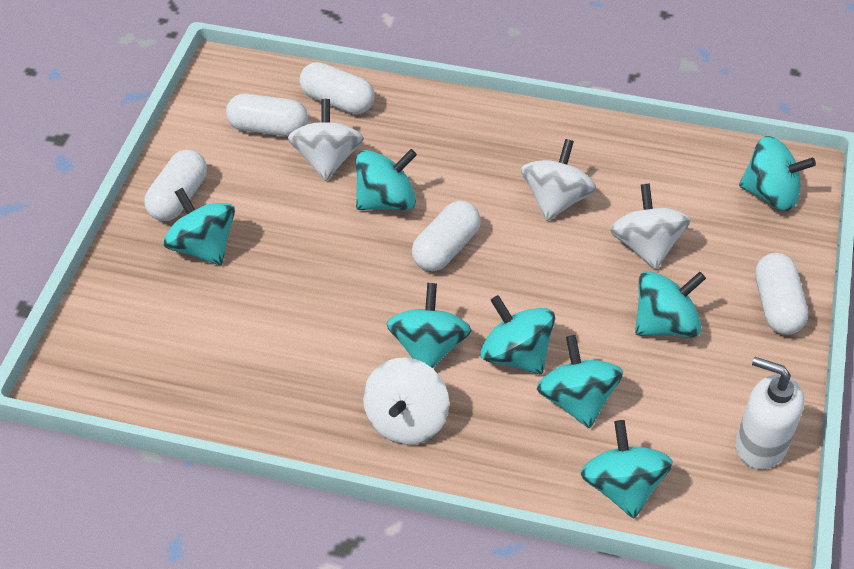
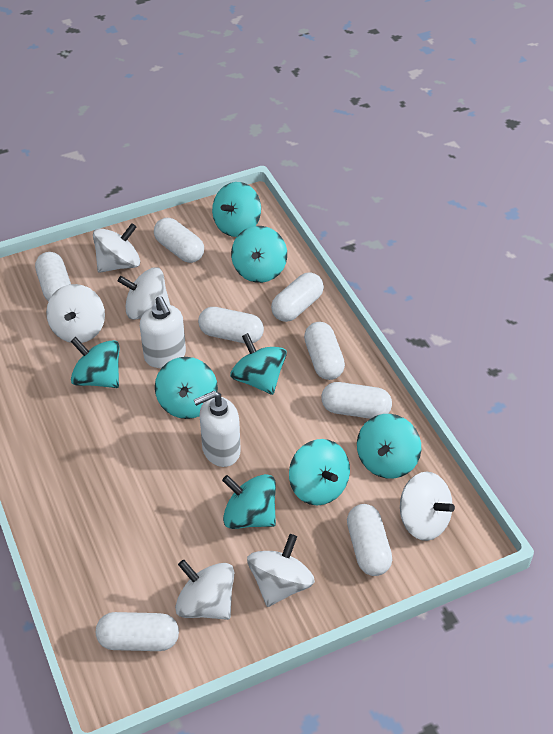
white capsule: [144,150,207,221] [226,94,308,137] [299,62,375,114] [412,201,481,271] [755,253,808,335] = 5 -> [35,252,71,301] [96,612,179,651] [154,218,204,263] [198,307,264,343] [271,272,324,322] [304,322,345,380] [321,382,392,419] [347,504,392,576] = 8
white soap dispenser: [736,357,804,469] = 1 -> [140,296,186,368] [194,391,241,467] = 2
white spinning top: [288,99,364,181] [363,357,449,445] [521,139,596,221] [610,183,691,270] = 4 -> [46,284,105,343] [93,223,140,273] [118,267,170,320] [175,560,235,620] [247,534,315,607] [400,471,455,541] = 6

